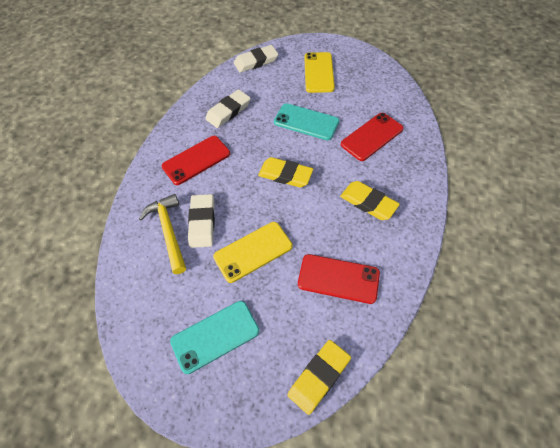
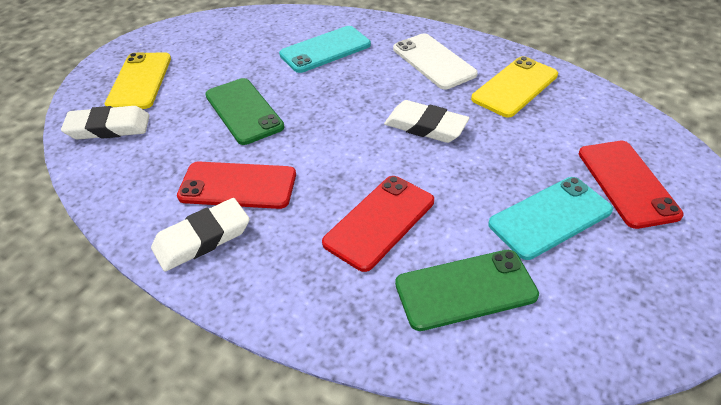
green phone: none = 0 -> [205,78,284,145] [395,250,539,331] = 2
white phone: none = 0 -> [393,33,478,89] = 1
yellow eraser: [258,157,313,188] [287,340,351,415] [340,181,400,220] = 3 -> none = 0
yellow hammer: [139,194,186,274] = 1 -> none = 0

